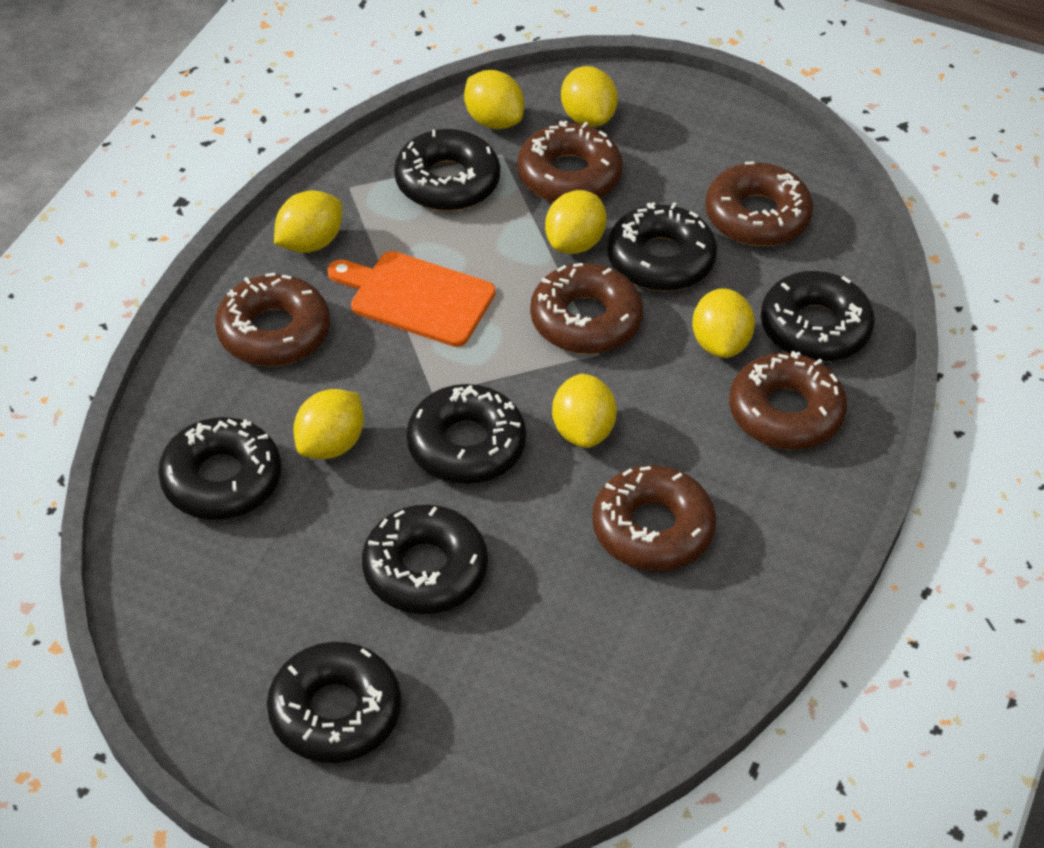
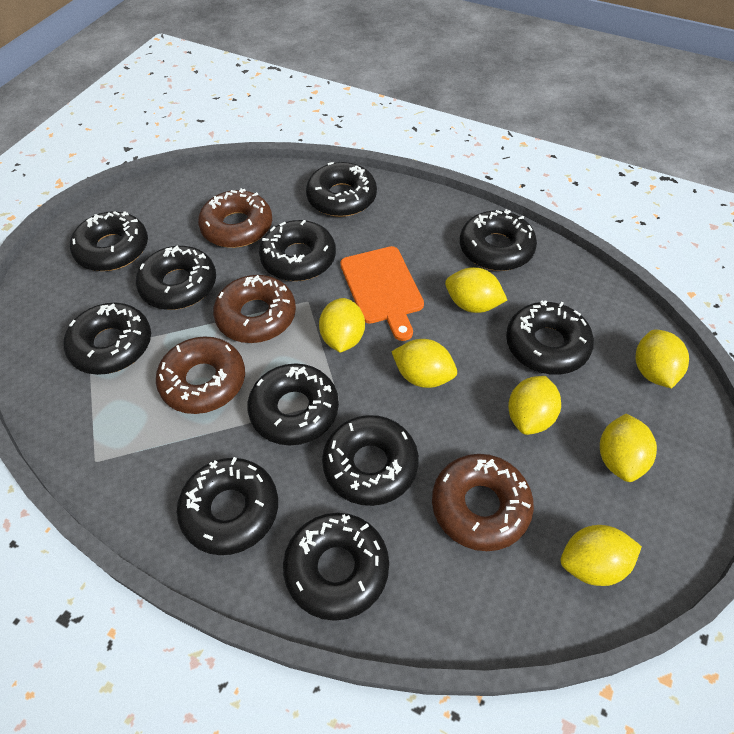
black donut: [158,417,281,520] [267,642,401,763] [362,504,488,614] [394,129,500,211] [407,384,526,484] [607,202,717,291] [761,271,875,362] = 7 -> [63,303,151,375] [70,211,148,271] [136,246,216,310] [177,457,278,555] [247,363,339,445] [259,220,336,281] [283,513,389,621] [306,162,377,217] [322,415,419,506] [460,209,537,271] [506,300,594,375] = 11
brown donut: [215,273,330,366] [517,120,623,202] [530,263,643,354] [592,465,716,571] [705,161,813,246] [729,351,847,450] = 6 -> [156,336,245,414] [198,188,272,248] [213,275,296,343] [432,454,534,551] = 4

